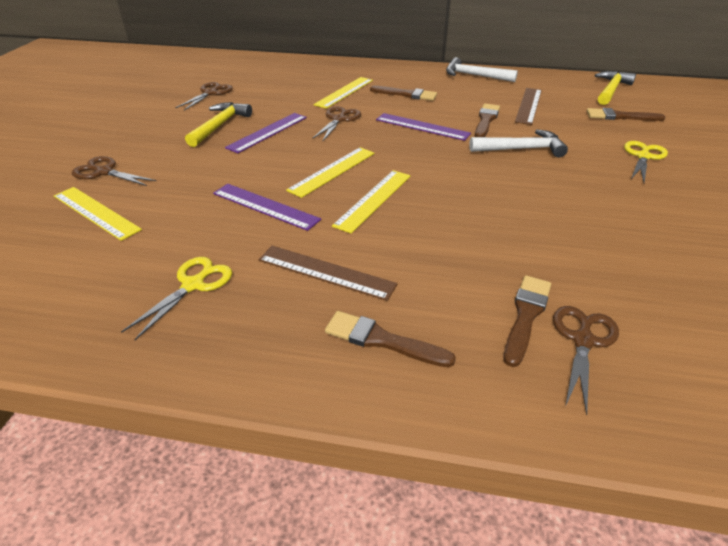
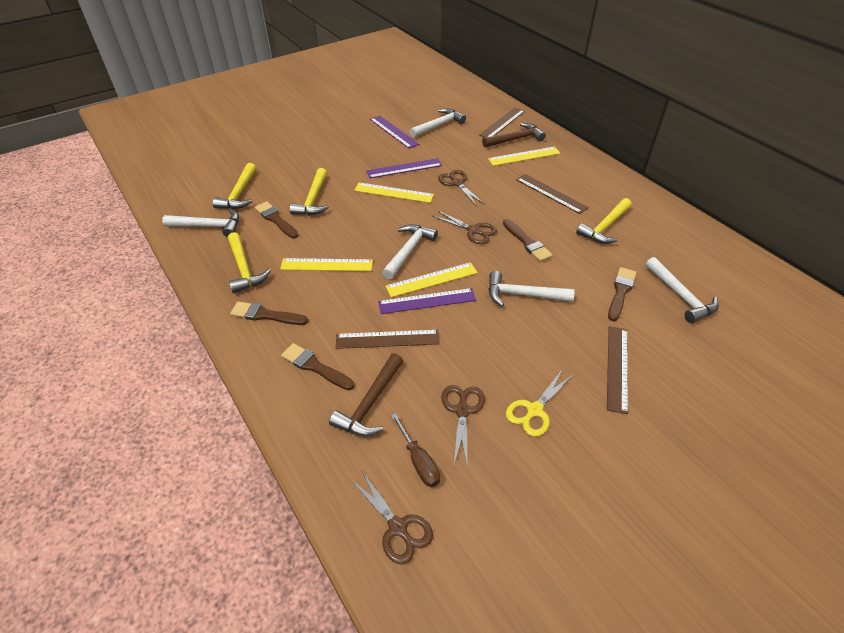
brown hammer: none = 0 -> [329,353,403,436] [482,123,546,148] = 2
brown ruler: [258,246,398,301] [515,88,542,125] = 2 -> [336,330,440,349] [479,108,525,138] [516,174,589,214] [607,326,628,414] = 4
brown screwdriver: none = 0 -> [391,413,440,487] = 1
white hammer: [446,57,518,82] [469,129,568,158] = 2 -> [162,209,239,237] [382,224,438,279] [409,108,466,138] [489,271,575,306] [645,257,719,323] = 5
yellow hammer: [185,102,252,147] [595,71,636,105] = 2 -> [213,163,256,209] [228,232,271,293] [290,168,329,215] [576,198,632,244] = 4
yellow scissors: [121,257,232,340] [624,141,668,182] = 2 -> [506,369,574,437] = 1

